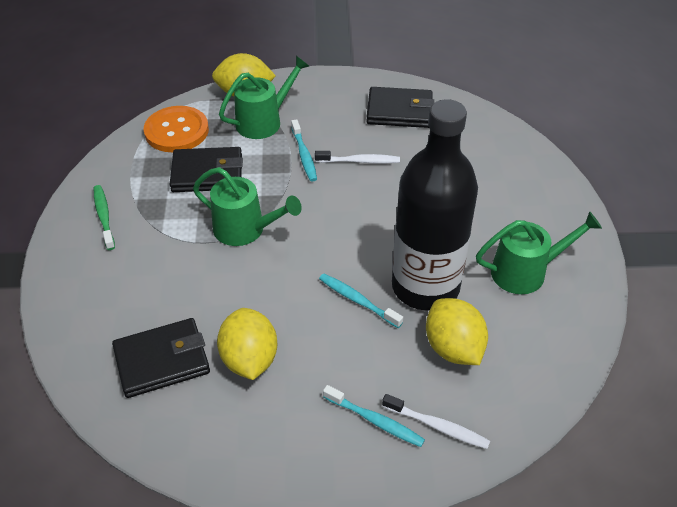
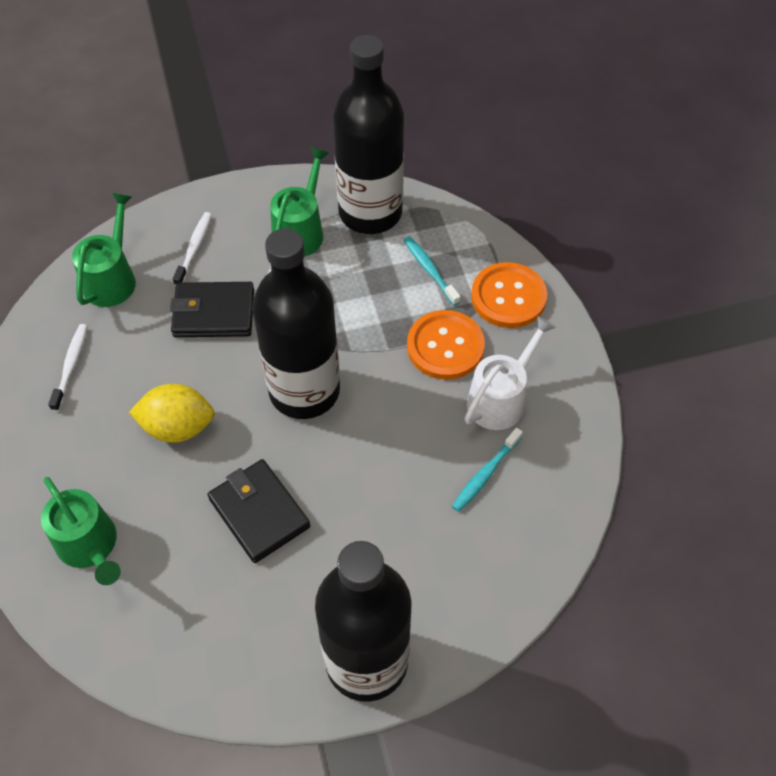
black bottle: [392,99,478,311] = 1 -> [252,228,340,419] [315,541,412,702] [333,35,404,234] = 3
black wallet: [112,318,210,398] [169,147,243,192] [366,87,434,128] = 3 -> [170,282,254,337] [208,459,310,563] = 2
green toothbrush: [94,185,115,250] = 1 -> none = 0
orange button: [144,106,209,152] = 1 -> [407,310,485,380] [471,262,547,328] = 2
turquoise toothbrush: [291,119,317,182] [319,274,403,328] [323,385,425,447] = 3 -> [404,236,461,306] [452,428,523,512] = 2
white watering can: none = 0 -> [465,316,556,430] = 1
yellow lemon: [212,53,276,96] [217,308,277,380] [426,298,488,365] = 3 -> [129,383,215,443] = 1

